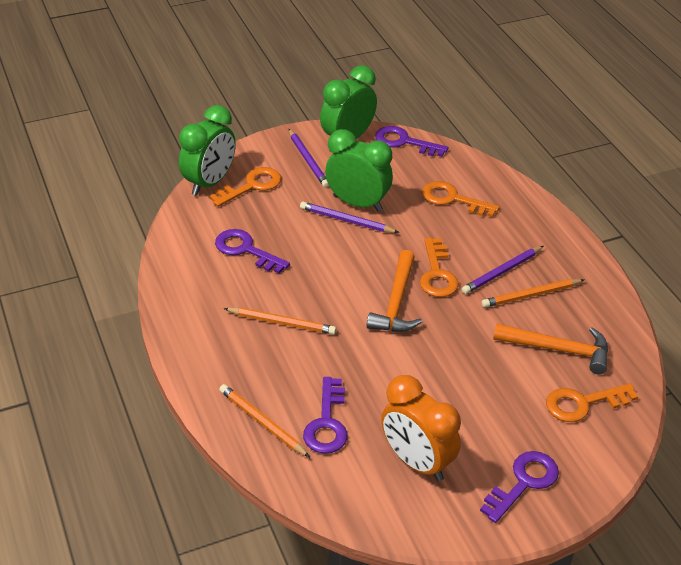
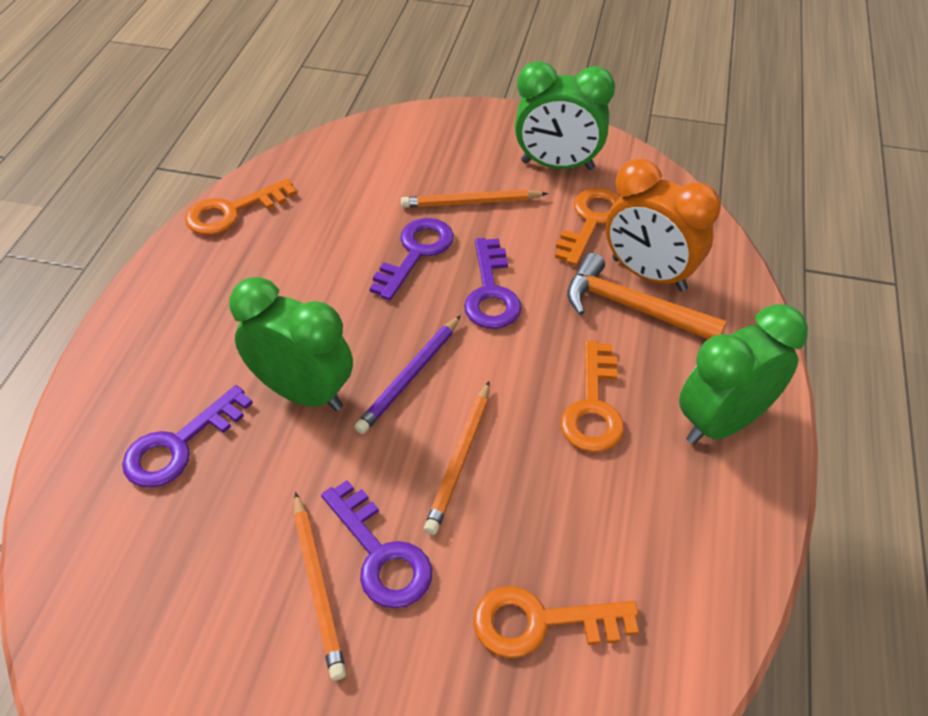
orange hammer: [367,250,423,332] [493,323,608,374] = 2 -> [567,253,727,339] = 1
purple pencil: [289,129,329,188] [300,202,399,233] [462,246,543,294] = 3 -> [355,315,461,434] = 1

